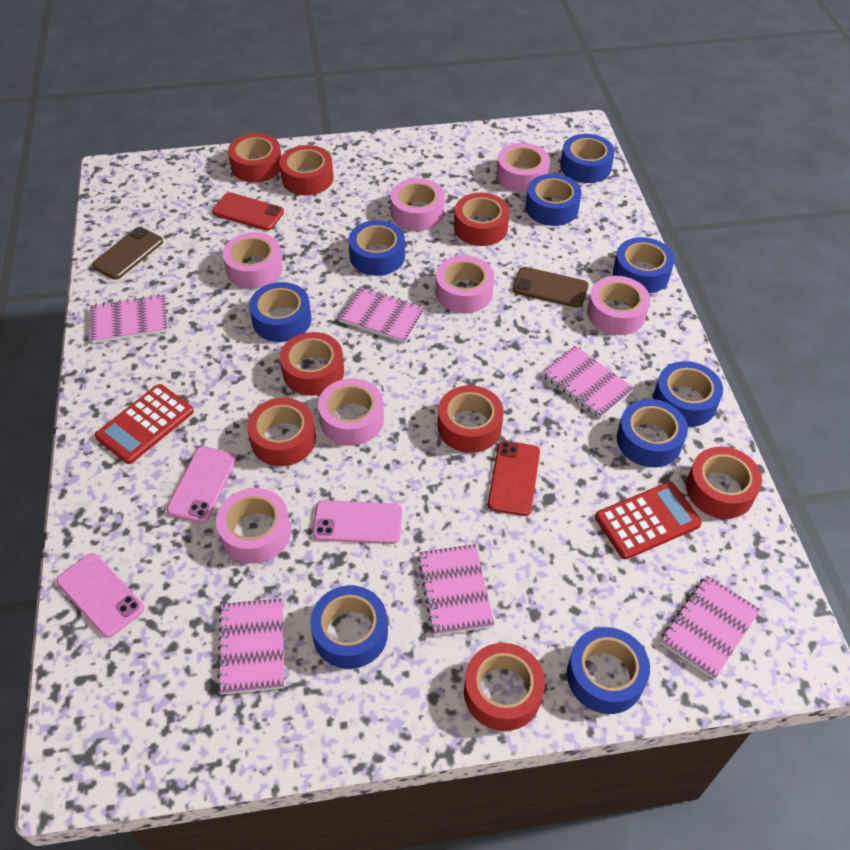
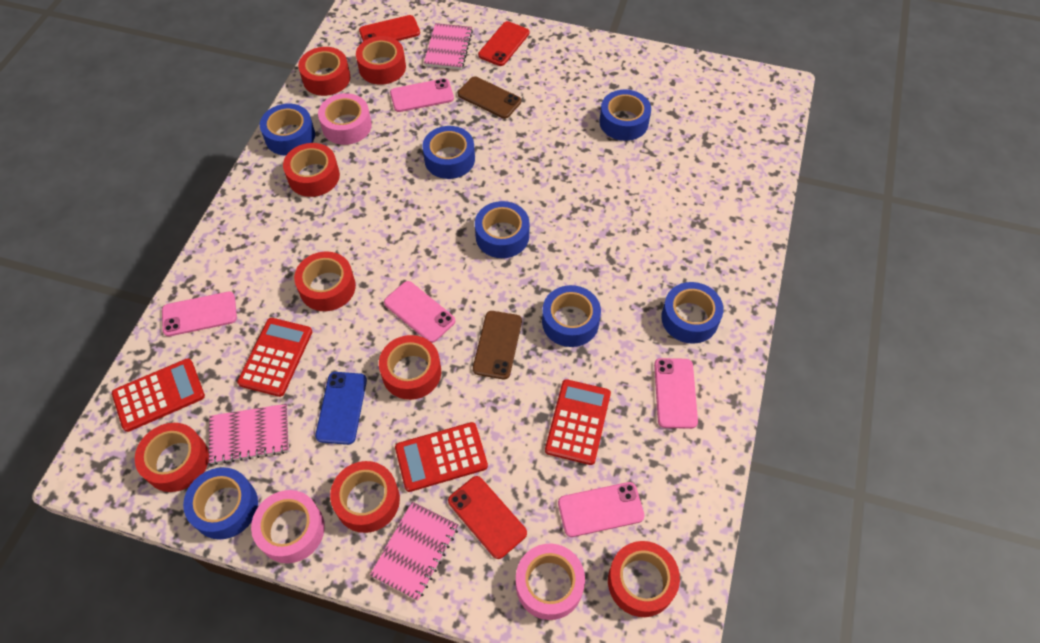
blue phone: none = 0 -> [315,372,367,445] = 1
blue tape: [249,282,311,342] [310,585,388,669] [349,220,405,276] [526,174,581,226] [560,134,615,183] [567,627,650,714] [613,237,674,294] [617,399,688,467] [653,361,723,427] = 9 -> [183,467,258,539] [260,104,315,155] [422,126,475,179] [475,201,530,258] [542,285,601,347] [599,90,651,141] [661,282,723,344] = 7
pink notebook: [90,294,168,343] [217,598,284,694] [339,287,425,343] [417,544,494,636] [542,346,634,418] [660,575,761,679] = 6 -> [209,404,289,465] [370,501,459,601] [424,23,473,70] = 3
pink phone: [57,553,144,638] [167,446,237,523] [313,500,402,544] = 3 -> [162,292,237,336] [384,281,455,343] [390,78,454,112] [558,482,644,537] [654,358,698,429] = 5
pink tape: [216,488,291,564] [223,232,283,289] [318,378,384,446] [390,178,445,231] [436,255,494,313] [497,143,550,193] [587,276,650,335] = 7 -> [251,490,325,563] [318,93,372,145] [516,544,585,620] = 3
red calculator: [95,384,194,464] [595,482,702,559] = 2 -> [112,358,205,432] [237,318,312,397] [395,422,488,492] [545,379,611,465] = 4
red phone: [212,192,284,231] [488,441,540,516] = 2 -> [359,15,420,42] [448,476,527,559] [478,21,529,66] = 3

